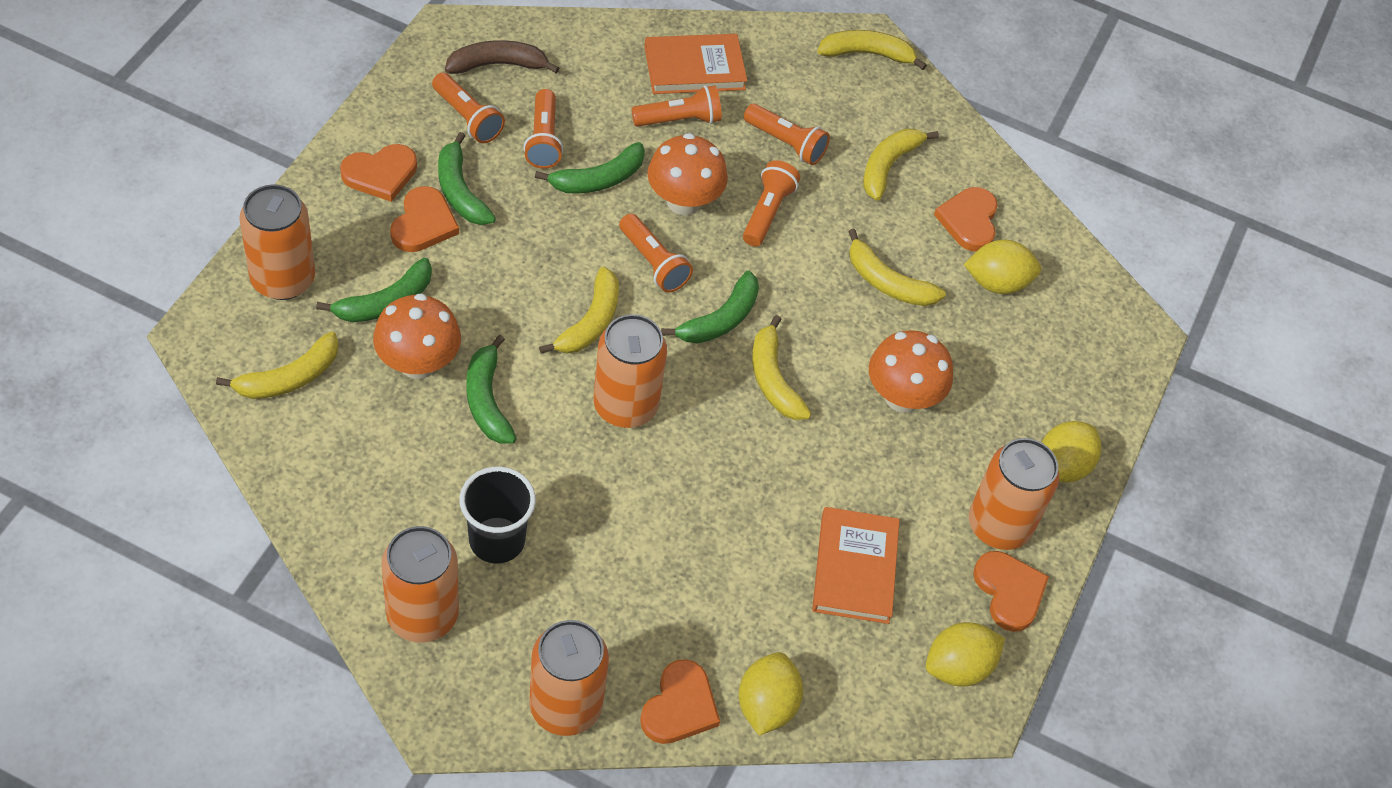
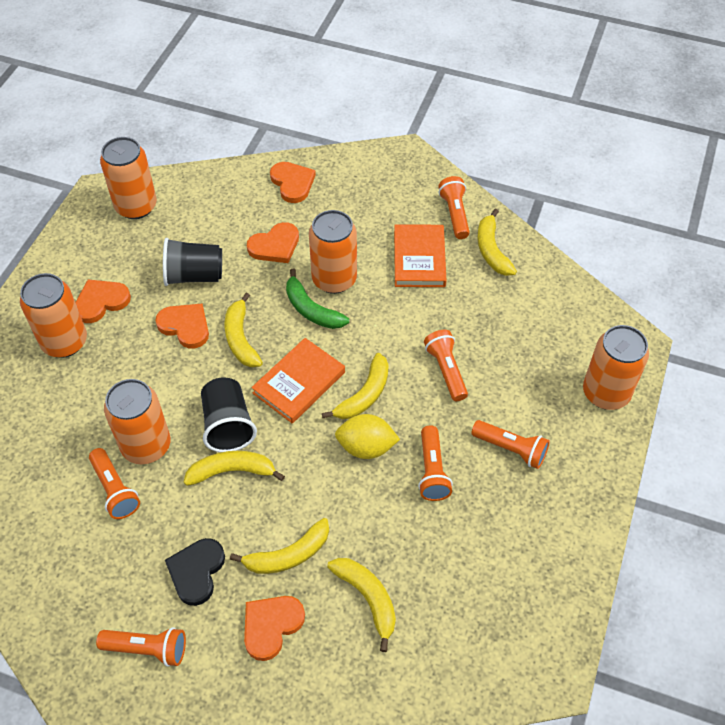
black cup: [460,467,536,563] = 1 -> [163,238,222,286] [201,377,257,452] = 2
black heart: none = 0 -> [165,538,225,606] = 1
brown banana: [445,40,559,74] = 1 -> none = 0
green banana: [316,258,432,322] [438,132,496,225] [466,335,517,444] [535,142,645,194] [661,271,759,344] = 5 -> [286,269,349,329] = 1
orange mushroom: [373,293,461,379] [647,133,728,216] [869,330,953,413] = 3 -> none = 0
yellow lemon: [739,652,803,735] [926,622,1005,686] [964,240,1041,294] [1042,421,1101,483] = 4 -> [335,414,400,459] = 1

